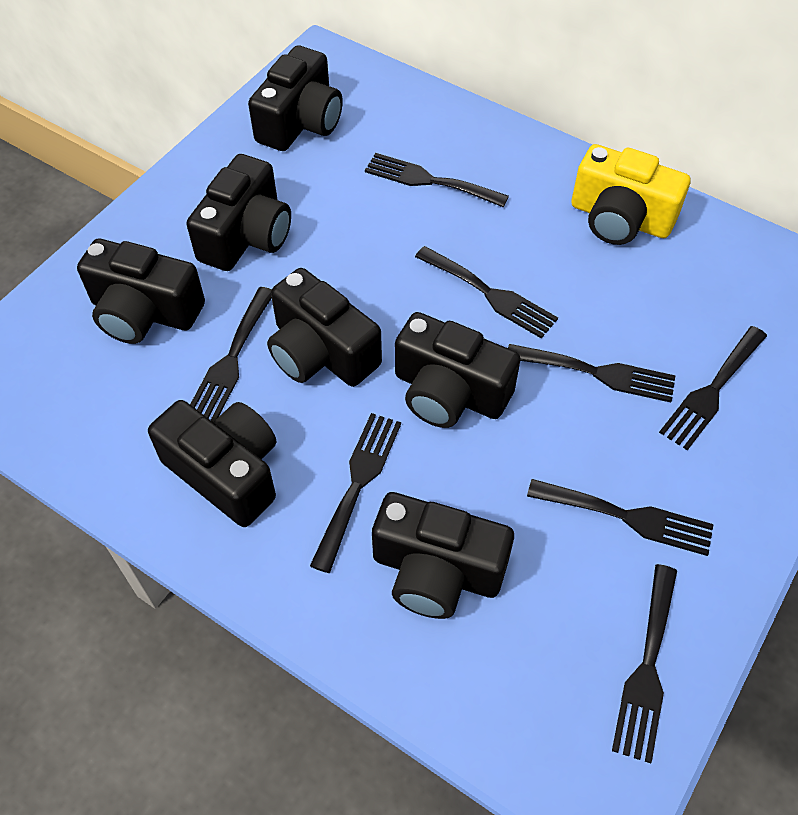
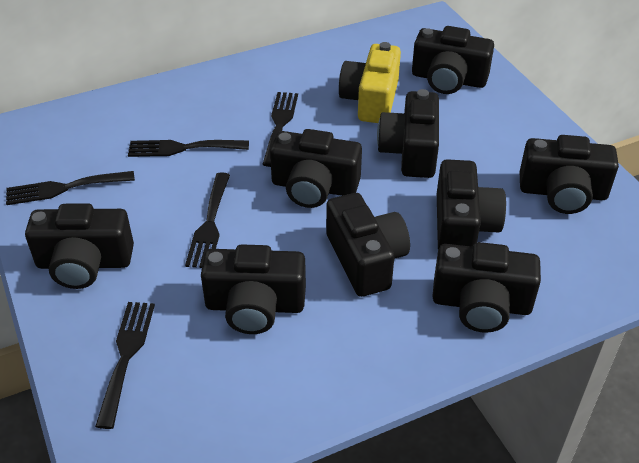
black camera: [77,239,205,344] [148,400,276,527] [186,154,291,271] [248,45,343,151] [267,268,382,387] [372,492,514,619] [395,312,521,428] = 7 -> [25,203,134,289] [201,244,306,334] [270,129,362,208] [326,193,410,297] [377,89,439,178] [412,26,494,94] [432,242,541,333] [437,159,506,249] [520,135,619,214] = 9
black fork: [190,287,272,422] [310,413,401,573] [365,153,509,207] [415,246,558,339] [508,344,676,403] [527,479,714,556] [612,564,677,763] [659,326,767,451] = 8 -> [6,171,135,205] [95,302,155,429] [128,140,249,157] [185,172,230,268] [262,92,298,167] = 5

